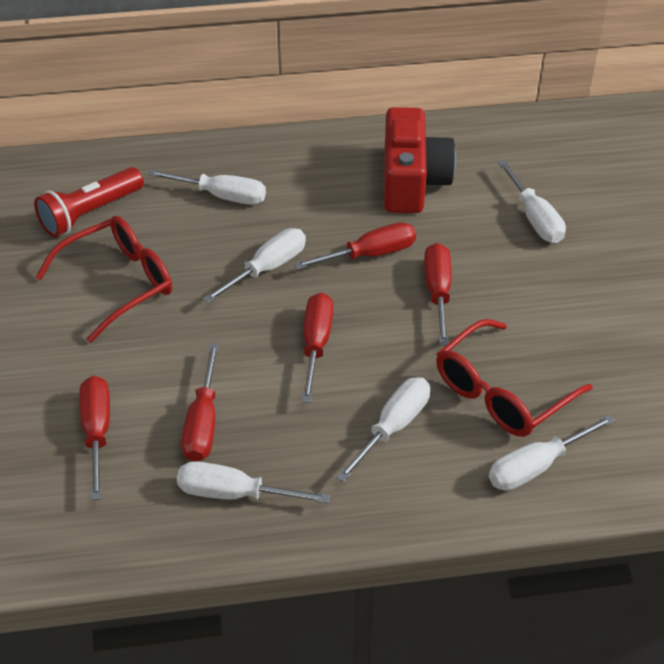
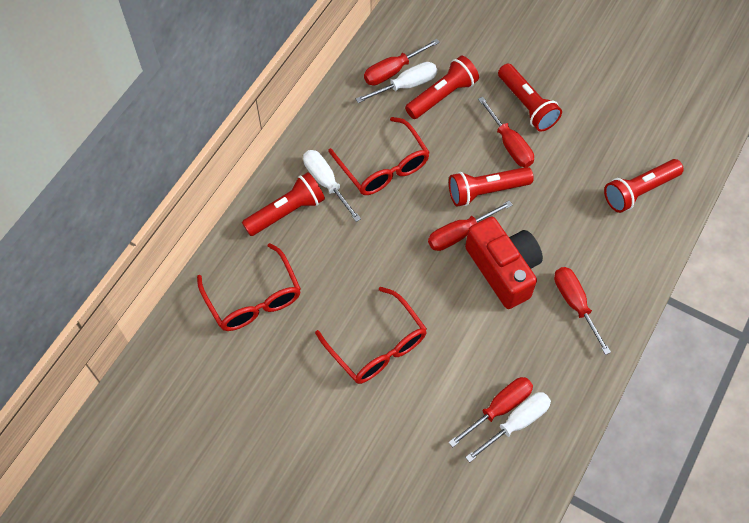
red flashlight: [34,167,144,237] = 1 -> [242,172,325,236] [405,56,479,119] [449,167,534,207] [498,64,562,132] [604,159,684,213] = 5
red glasses: [36,216,172,343] [436,319,593,437] = 2 -> [197,243,301,331] [315,287,427,384] [328,117,430,195] = 3
white screwdriver: [148,170,266,205] [177,461,330,504] [203,228,306,304] [336,377,430,482] [489,414,616,491] [498,160,566,243] = 6 -> [303,150,361,222] [356,62,437,103] [465,392,551,463] = 3

